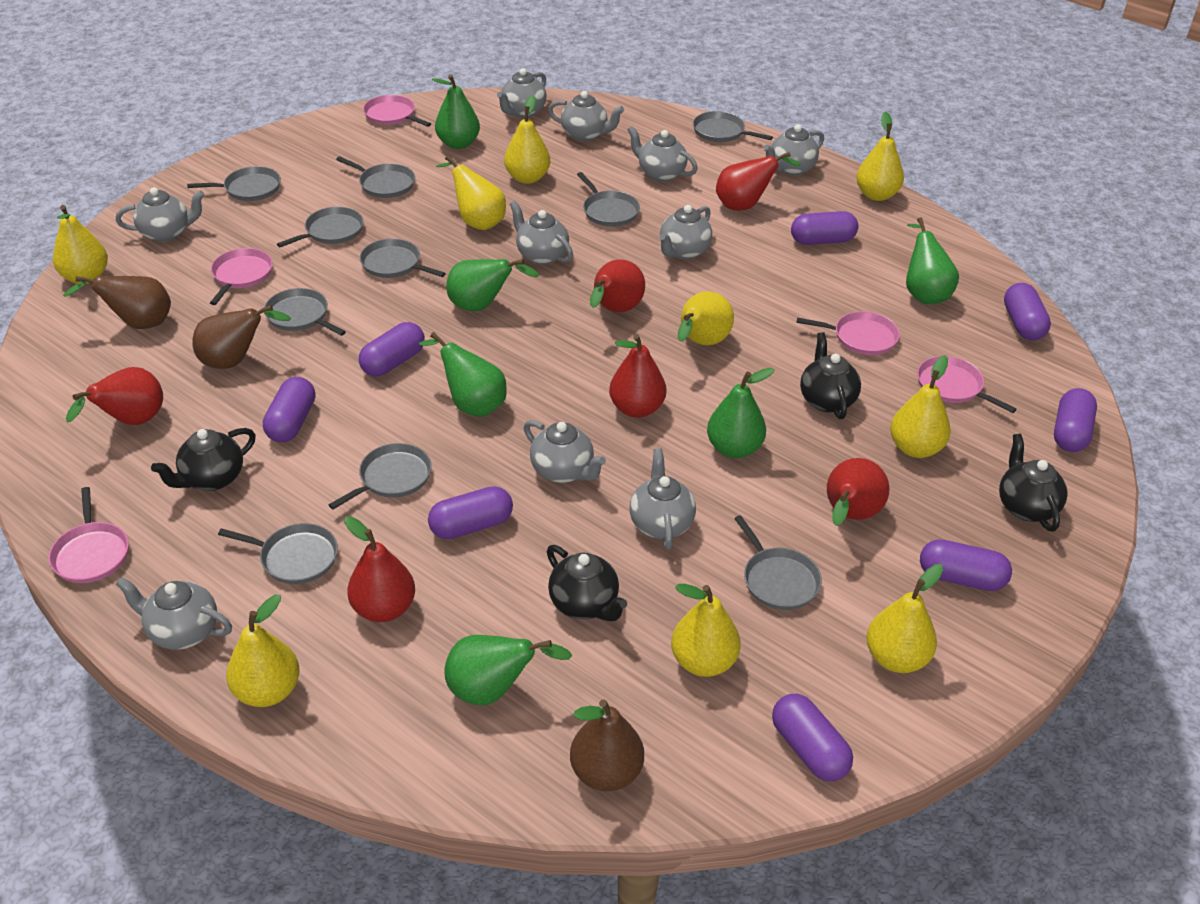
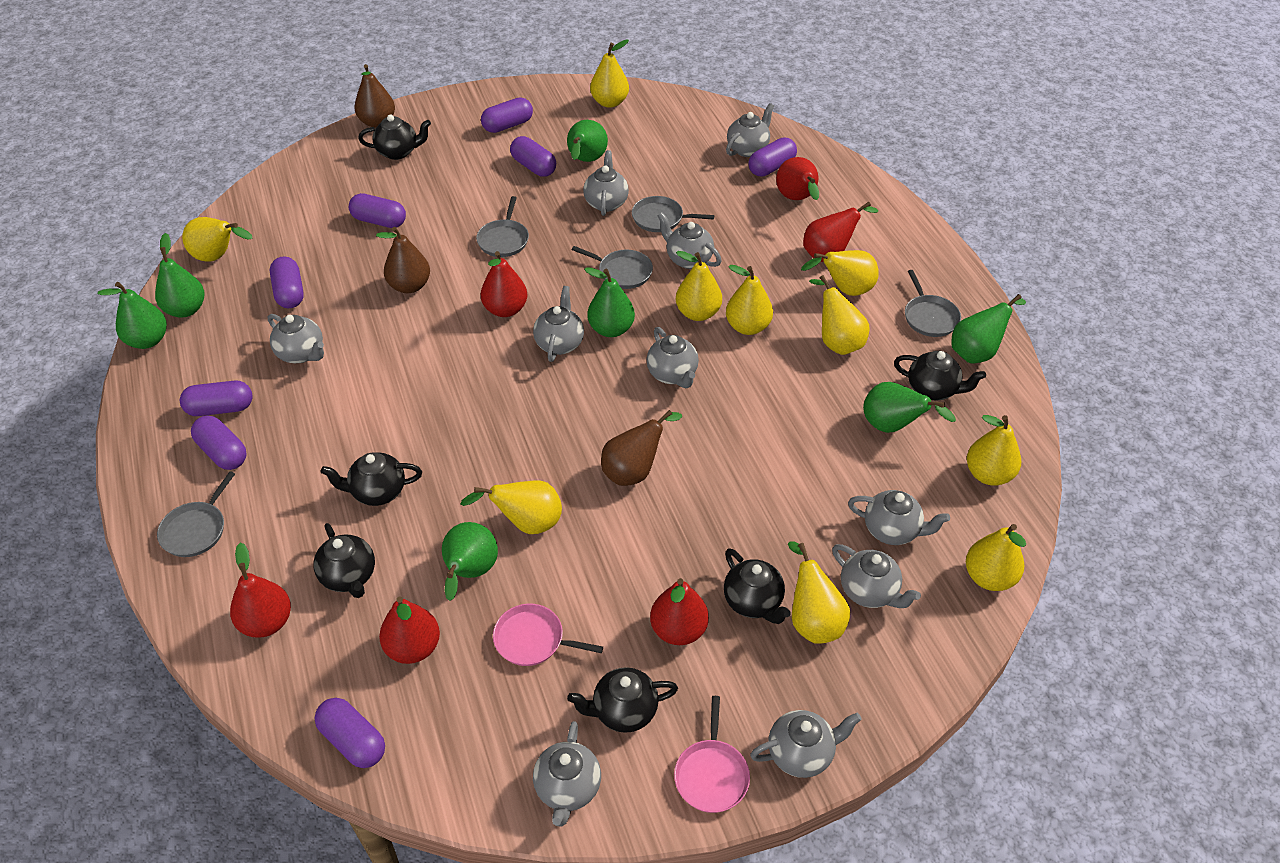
black teapot: [151,428,256,491] [547,545,627,621] [800,332,861,419] [999,434,1068,532] = 4 -> [313,523,375,598] [321,452,422,506] [358,114,431,160] [567,667,678,733] [724,548,791,624] [894,351,986,400] = 6
green pear: [419,332,507,417] [432,75,480,149] [444,635,572,705] [446,259,539,311] [707,368,775,458] [906,217,959,304] = 6 -> [98,282,167,349] [155,233,205,318] [442,522,498,601] [567,120,608,162] [584,267,635,337] [863,382,956,433] [951,294,1026,363] = 7
grey pan: [187,166,281,201] [218,523,338,584] [264,288,346,336] [277,207,364,247] [329,443,432,509] [336,156,415,198] [360,238,446,278] [577,172,640,227] [693,111,773,142] [734,515,822,610] = 10 -> [157,471,235,557] [476,196,529,257] [572,246,653,289] [632,196,714,232] [905,270,961,337] = 5
pink pan: [48,487,129,583] [210,248,273,305] [363,95,431,127] [797,311,900,355] [917,356,1016,413] = 5 -> [493,604,603,666] [674,696,750,813] = 2
yellow pear: [53,205,108,284] [226,595,300,707] [436,155,506,230] [504,95,550,184] [671,584,741,677] [678,291,734,345] [856,111,904,201] [866,564,943,673] [890,355,951,458] = 9 -> [182,217,252,262] [460,480,562,534] [590,39,629,108] [676,251,722,321] [726,265,773,335] [788,541,850,644] [801,250,879,296] [809,275,869,355] [966,524,1026,591] [967,415,1021,486] = 10

